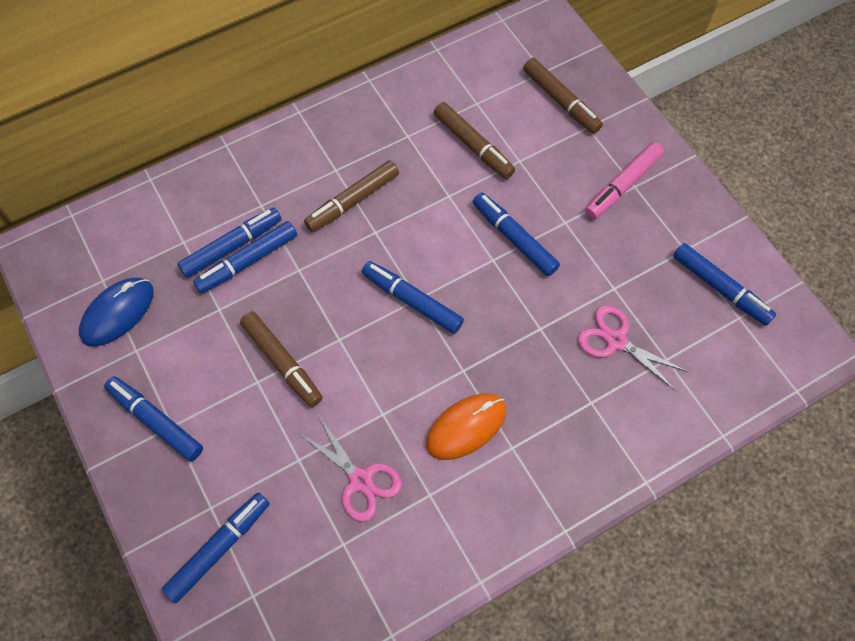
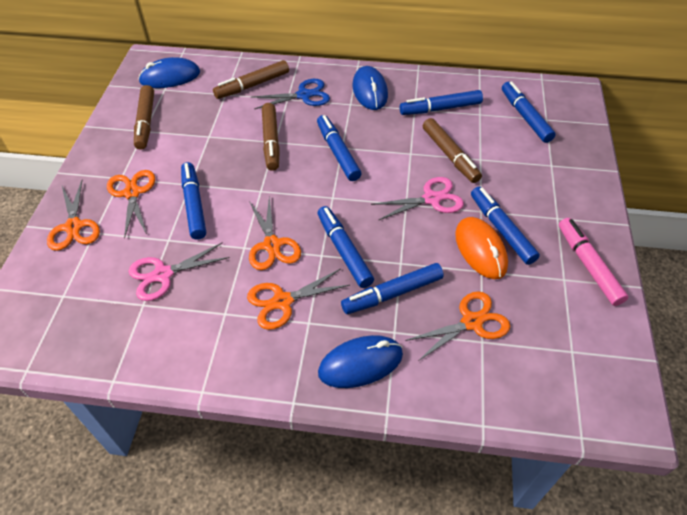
blue mouse: [79,278,154,347] = 1 -> [138,57,200,88] [318,335,403,388] [352,66,388,110] = 3
blue scissors: none = 0 -> [251,79,330,109] = 1
orange scissors: none = 0 -> [47,181,100,251] [107,170,155,239] [247,269,350,330] [249,197,301,270] [405,291,510,361] = 5

